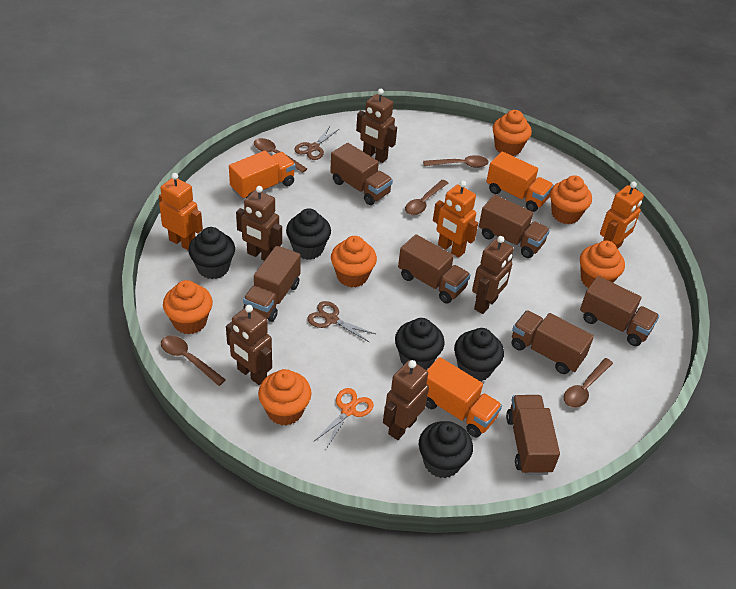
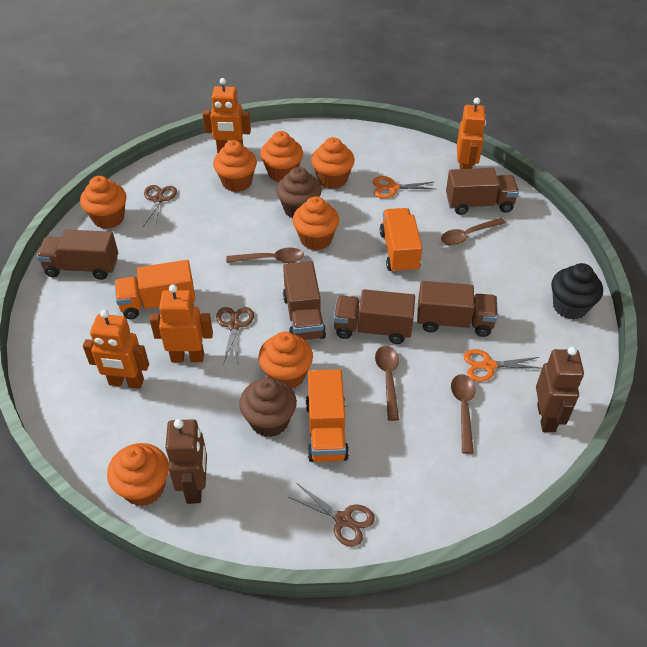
black cupcake: [188,227,235,279] [286,208,331,260] [395,318,445,370] [419,421,473,478] [454,328,504,381] = 5 -> [551,263,603,320] = 1
brown cupcake: none = 0 -> [239,378,297,437] [276,167,322,219] = 2
brown robot: [226,305,272,385] [236,186,282,261] [356,89,397,163] [383,360,429,440] [472,236,513,314] = 5 -> [165,419,207,504] [536,347,584,432] = 2
brown scissors: [294,126,339,160] [307,301,375,342] = 2 -> [142,185,177,228] [216,307,254,364] [289,484,375,547] = 3
brown spoon: [161,335,226,386] [254,138,307,173] [405,180,448,215] [423,155,489,168] [564,358,613,408] = 5 -> [226,247,304,263] [375,346,399,421] [441,218,506,246] [451,374,476,454] = 4
brown truck: [243,245,301,322] [330,143,393,205] [398,234,471,303] [479,195,550,258] [506,395,560,475] [512,310,594,374] [580,276,659,346] = 7 -> [37,230,118,280] [283,261,326,340] [333,289,415,344] [417,281,498,337] [446,168,519,215] = 5
orange cupcake: [163,280,213,334] [258,369,312,426] [331,236,377,287] [493,110,532,156] [550,175,592,224] [580,241,625,288] = 6 -> [80,176,126,229] [107,443,169,506] [213,140,257,192] [258,332,313,388] [260,131,303,182] [293,196,339,250] [311,137,355,189] = 7
orange robot: [159,173,203,250] [433,181,478,257] [600,181,644,249] = 3 -> [83,310,149,389] [150,284,213,362] [203,78,251,153] [457,98,486,169] = 4
orange scissors: [313,388,374,449] = 1 -> [373,176,434,198] [464,349,541,382] = 2

